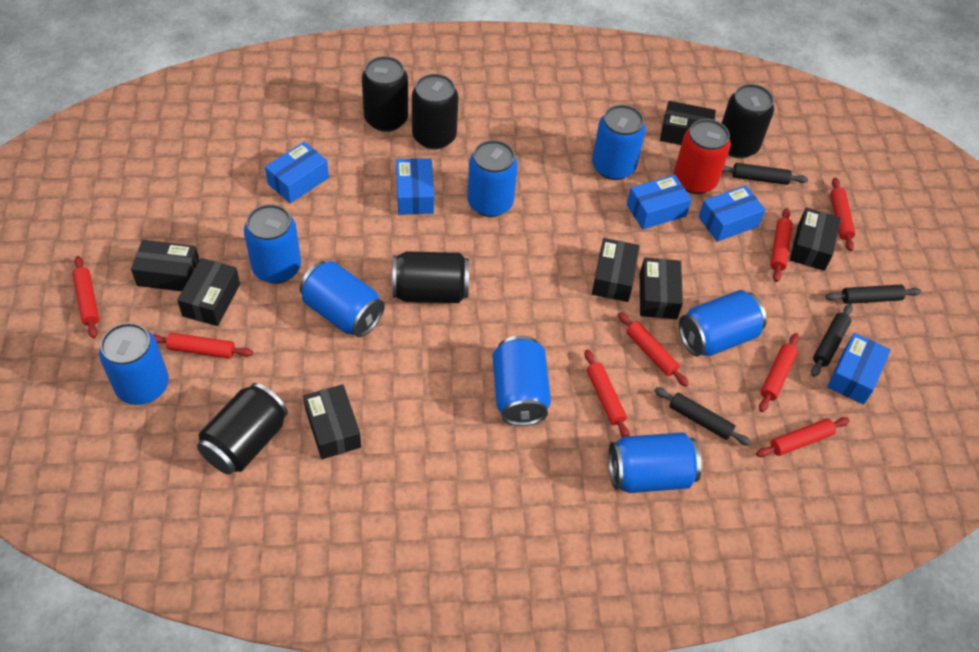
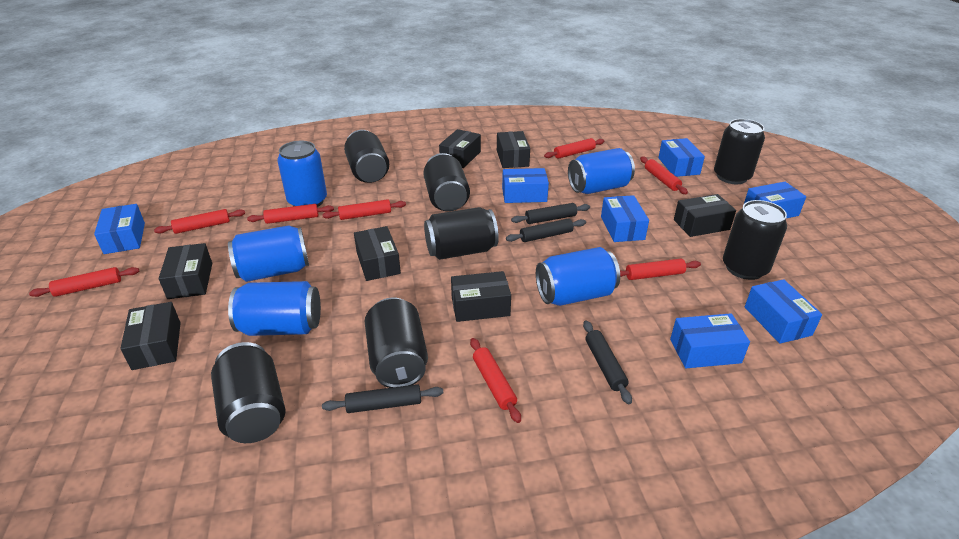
black can: [197,383,288,475] [362,56,408,132] [392,251,469,303] [412,74,458,150] [722,84,774,158] = 5 -> [211,342,286,443] [344,130,389,183] [365,298,428,388] [423,153,470,211] [424,207,499,260] [714,119,765,184] [723,200,787,280] = 7
blue box: [265,142,329,203] [396,158,434,215] [627,175,692,229] [699,185,765,242] [827,333,891,405] = 5 -> [94,204,145,254] [502,168,549,203] [601,195,649,242] [658,138,705,177] [670,313,750,368] [744,182,806,218] [745,279,822,344] = 7
blue can: [99,323,169,405] [244,204,301,284] [300,261,385,337] [467,140,518,217] [493,335,551,426] [592,105,646,180] [608,432,701,493] [679,290,767,356] = 8 -> [228,225,309,282] [228,281,321,336] [277,141,327,207] [536,247,620,306] [568,148,635,194] = 5
red can: [674,119,731,194] = 1 -> none = 0

